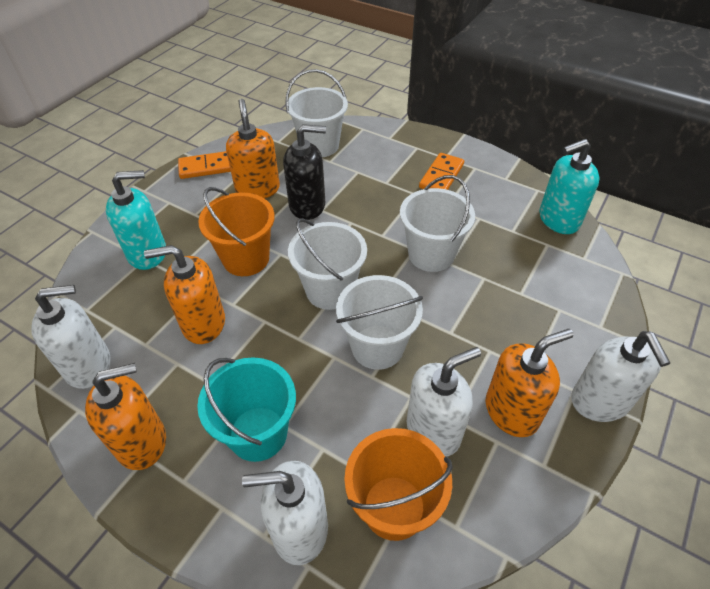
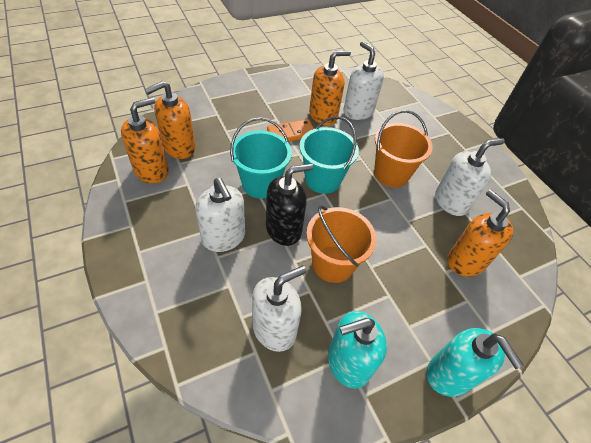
orange domino: [178,151,231,179] [419,153,464,190] = 2 -> [267,119,314,141] = 1
turquoise bucket: [197,357,296,462] = 1 -> [230,117,292,199] [299,116,359,194] = 2
white bucket: [285,69,348,157] [288,218,367,310] [336,275,423,370] [400,175,475,272] = 4 -> none = 0

